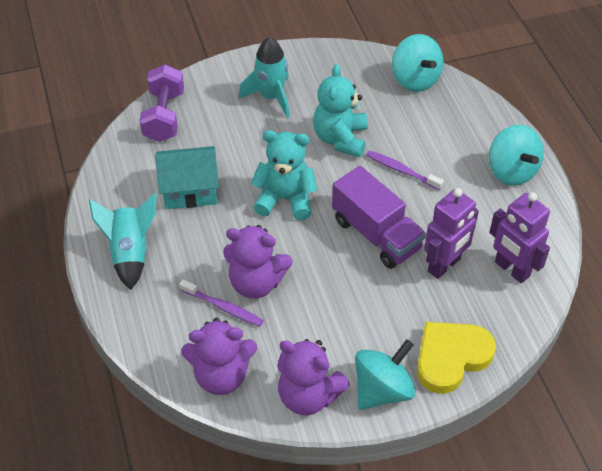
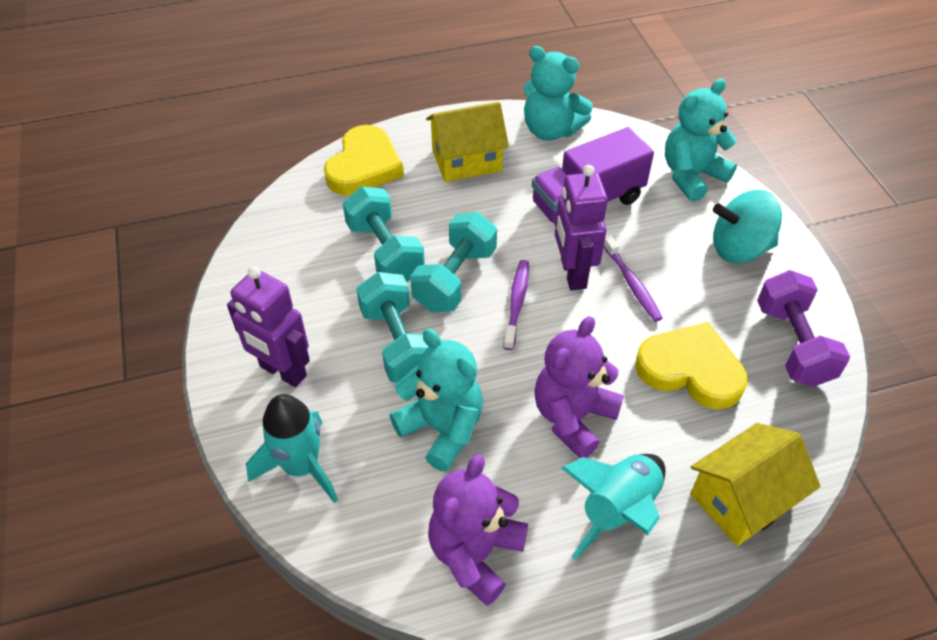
purple teddy bear: [181,318,257,395] [223,225,293,299] [277,339,350,415] = 3 -> [428,454,528,606] [534,316,624,458] = 2
turquoise dumbbell: none = 0 -> [343,186,425,282] [356,272,429,383] [410,212,497,312] = 3
turquoise house: [155,146,219,209] = 1 -> none = 0
turquoise spinning top: [355,339,416,410] [392,34,443,92] [489,125,544,186] = 3 -> [713,190,782,263] = 1
turquoise teddy bear: [250,130,317,220] [313,64,368,157] = 2 -> [390,329,483,471] [524,46,593,141] [665,78,737,202] = 3
yellow heart: [417,322,496,394] = 1 -> [324,125,404,195] [635,322,747,410] = 2
yellow house: none = 0 -> [426,102,509,182] [690,423,821,546] = 2

